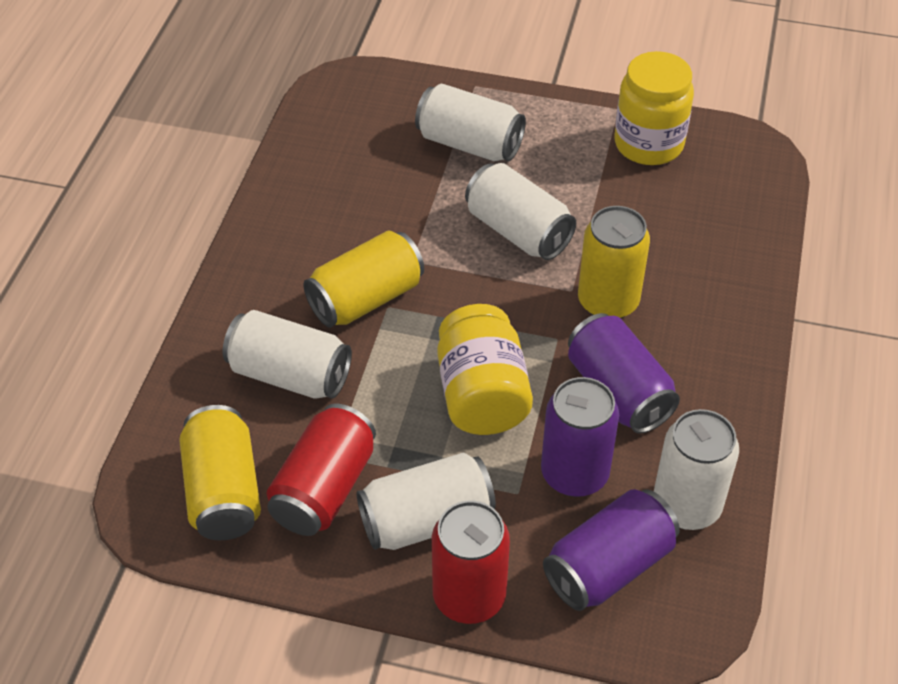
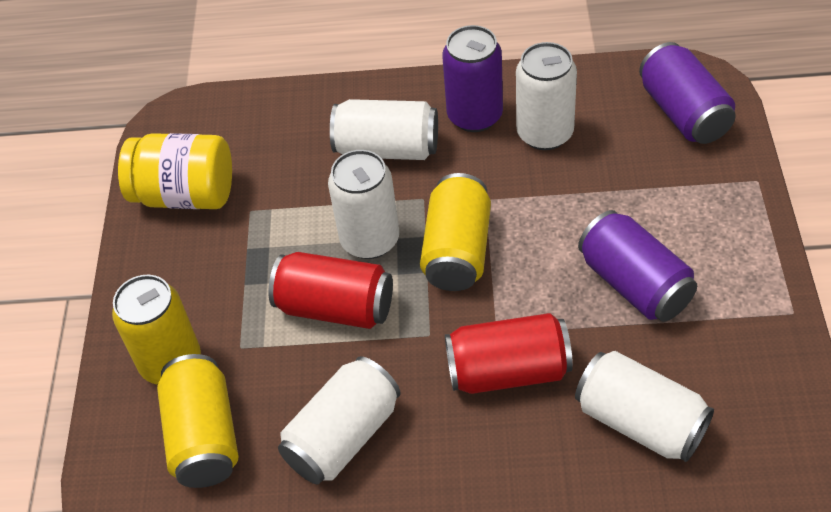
yellow jar: [437,304,533,435] [614,51,694,165] = 2 -> [118,133,232,209] = 1

